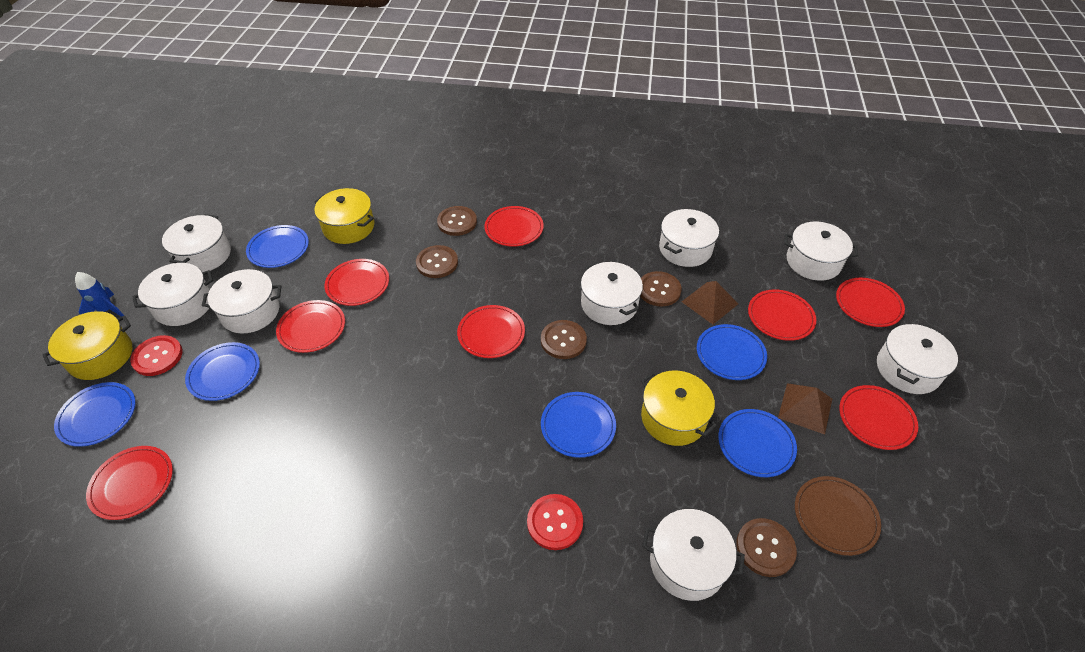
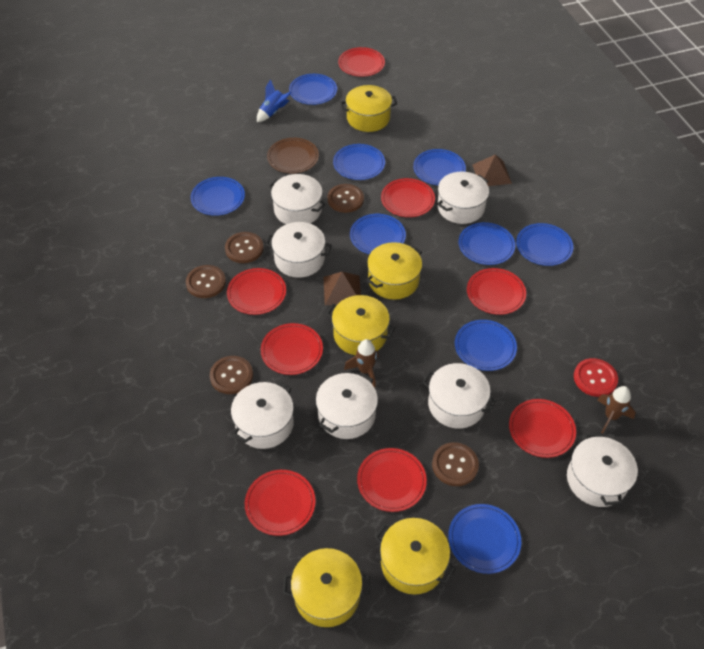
blue plate: [54,382,136,447] [185,342,260,401] [246,225,309,268] [541,392,616,458] [697,324,767,380] [718,409,797,477] = 6 -> [190,177,245,216] [289,74,337,105] [333,144,385,180] [350,214,406,254] [413,149,466,185] [448,504,521,574] [455,320,517,371] [459,222,515,265] [516,223,573,266] = 9
brown rocket: none = 0 -> [344,339,379,388] [597,386,636,434] = 2
red button: [130,335,183,376] [527,494,583,550] = 2 -> [574,358,618,397] = 1
white pot: [132,263,213,326] [162,214,231,272] [202,269,281,334] [581,262,643,325] [642,509,745,601] [659,209,719,267] [785,221,858,281] [877,324,958,394] = 8 -> [231,381,294,449] [265,222,332,278] [269,174,326,224] [316,372,378,439] [422,363,496,428] [437,172,489,224] [567,433,638,507] = 7
yellow pot: [43,311,132,380] [314,188,374,244] [641,371,717,446] = 3 -> [283,548,370,627] [326,295,395,355] [340,85,397,132] [367,242,422,300] [375,518,455,594] = 5

